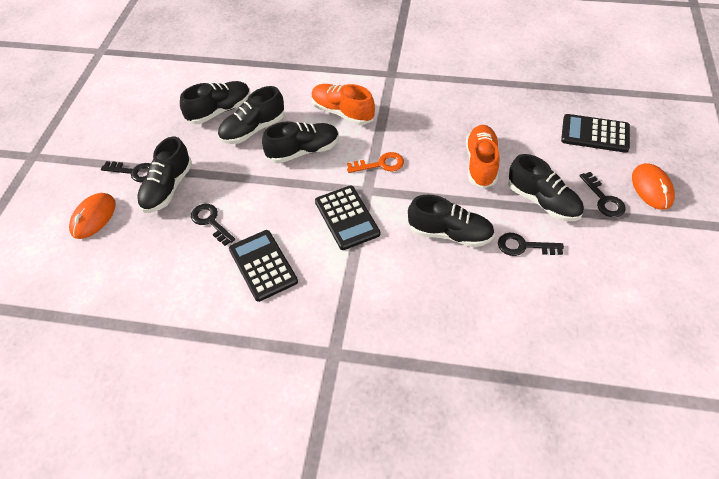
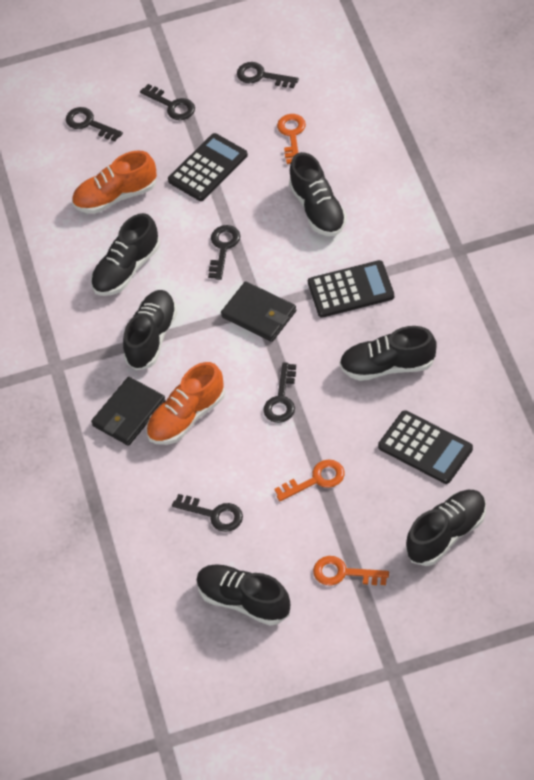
black key: [101,161,150,182] [191,204,235,246] [498,233,564,256] [580,172,626,217] = 4 -> [66,107,123,142] [140,84,195,120] [172,494,243,532] [208,225,240,280] [237,62,299,88] [263,362,296,423] = 6
black wallet: none = 0 -> [91,377,166,446] [221,281,296,342] = 2
orange key: [347,152,404,173] = 1 -> [274,459,345,501] [277,114,306,164] [313,556,389,586] = 3
orange mouse: [69,193,116,239] [632,163,675,210] = 2 -> none = 0

